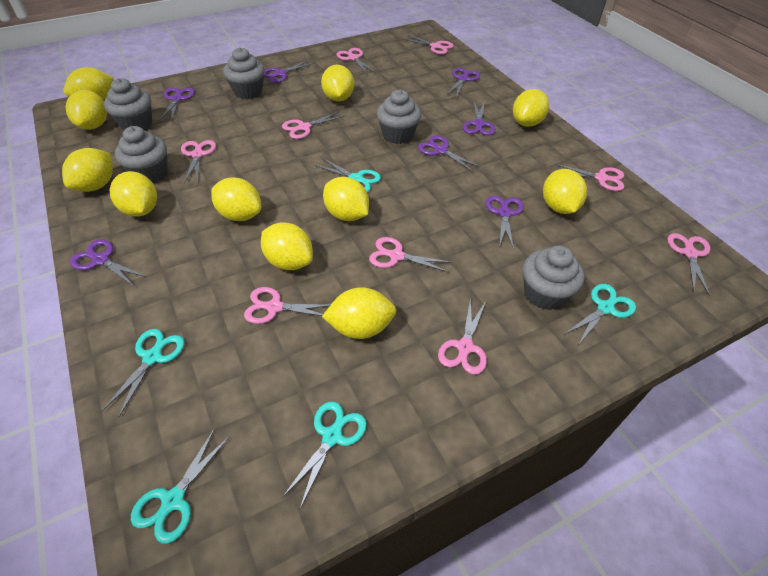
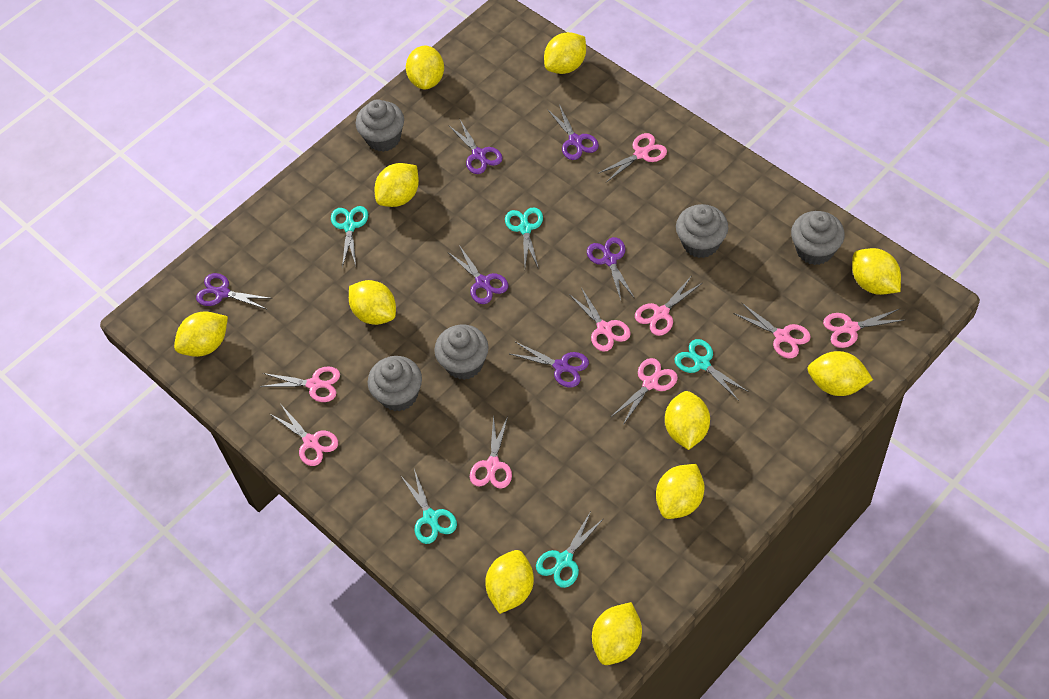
purple scissors: [70,239,147,286] [160,88,195,122] [264,59,314,83] [418,136,481,172] [446,68,480,98] [463,101,495,136] [486,196,524,250] = 7 -> [196,273,273,309] [448,120,502,174] [448,245,508,304] [510,342,589,388] [547,104,599,160] [587,237,635,300] = 6

